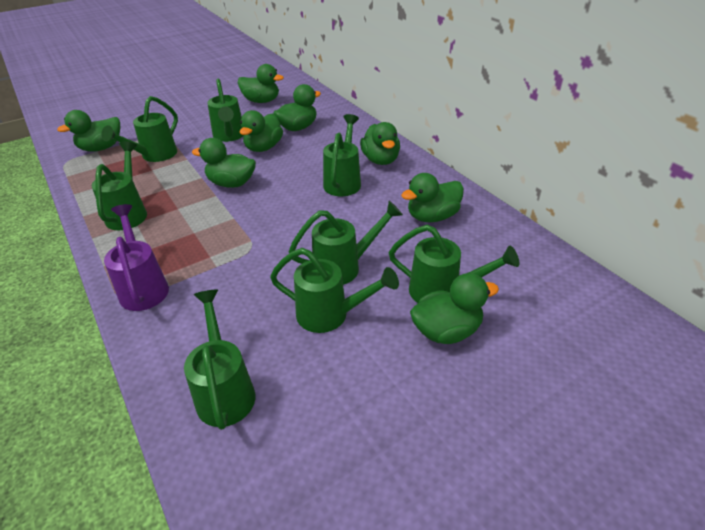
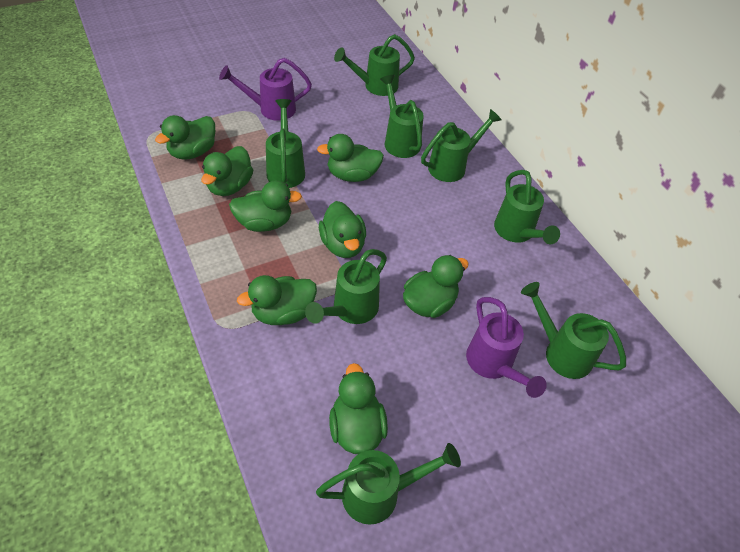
purple watering can: [104,204,169,311] = 1 -> [219,58,312,121] [466,297,547,398] = 2

